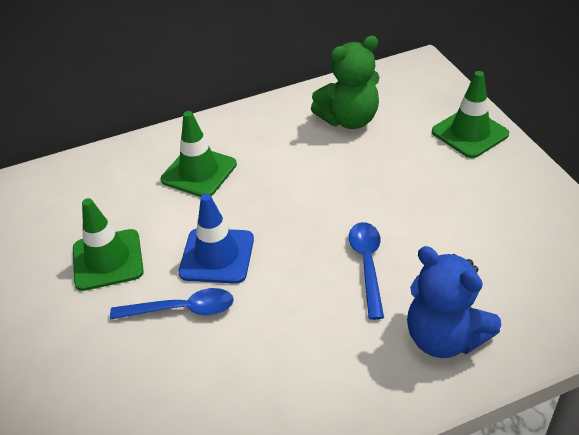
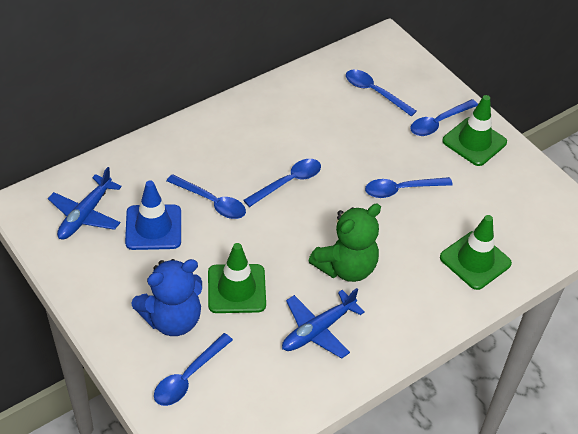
blue plane: none = 0 -> [48,167,122,239] [282,288,365,359] = 2
blue spoon: [110,288,234,320] [349,222,384,320] = 2 -> [154,333,233,406] [167,174,246,219] [243,159,321,207] [346,70,417,116] [365,177,453,198] [410,99,478,136] = 6

